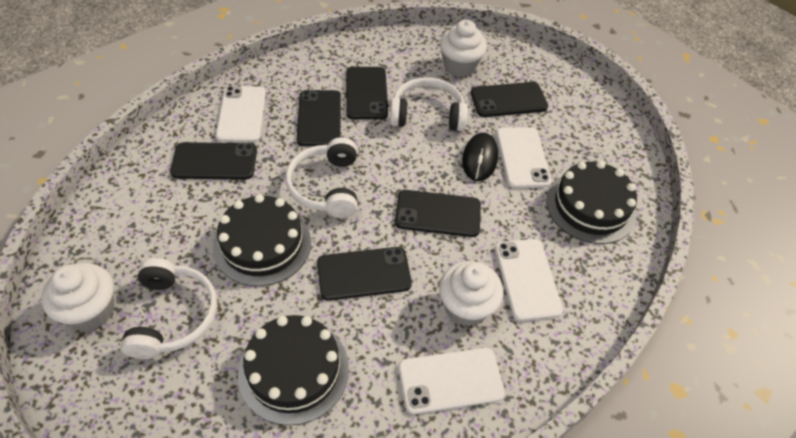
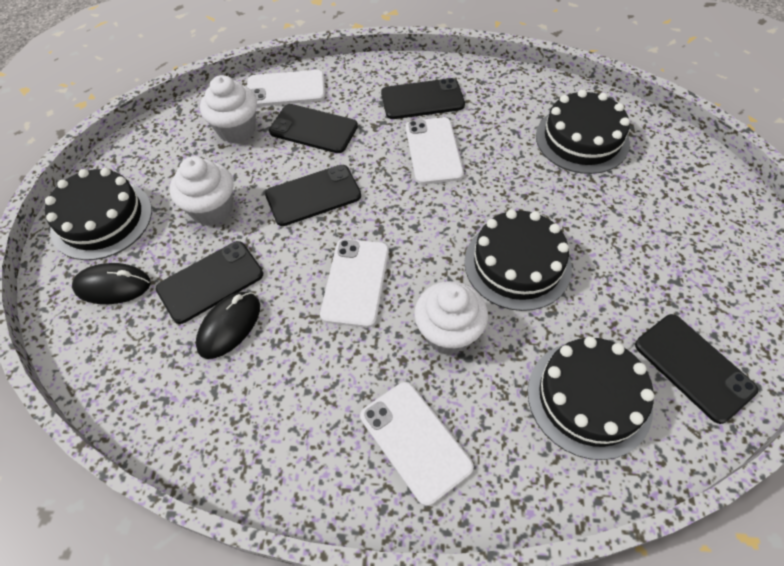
black cake: [213,194,311,286] [238,315,349,426] [546,161,637,244] = 3 -> [45,168,152,260] [464,209,572,311] [528,337,654,460] [536,90,630,174] = 4
black mouse: [462,133,498,181] = 1 -> [72,263,151,304] [196,292,260,359] = 2
black phone: [170,142,257,180] [297,90,341,146] [317,247,412,301] [346,67,388,119] [395,190,481,237] [471,82,548,117] = 6 -> [156,241,263,324] [265,165,361,226] [269,104,358,153] [381,78,465,119] [635,314,758,424] = 5
white headphones: [121,258,217,359] [285,137,358,218] [390,77,468,131] = 3 -> none = 0

